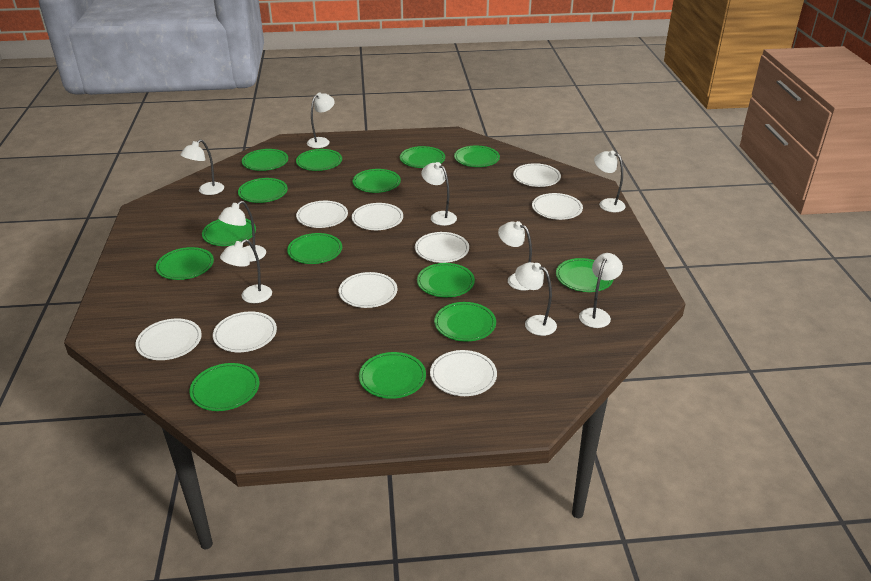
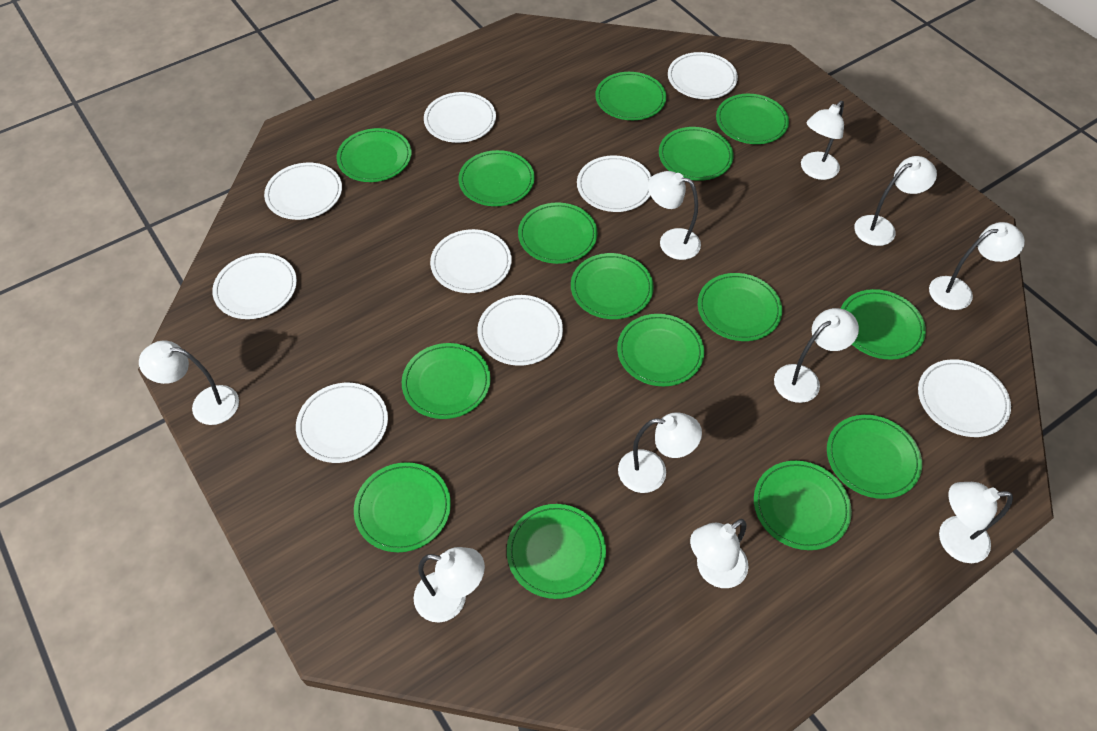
green plate: [156,247,214,280] [189,363,259,411] [202,219,256,246] [238,178,288,203] [242,149,288,171] [287,233,342,264] [296,149,342,171] [353,169,401,193] [359,352,426,399] [400,146,445,168] [417,263,475,297] [434,302,496,342] [454,146,500,167] [556,258,614,292] = 14 -> [336,128,412,182] [354,462,451,552] [402,343,491,419] [459,150,535,206] [507,504,606,599] [518,203,598,264] [571,253,654,319] [595,72,666,120] [617,314,704,386] [659,127,734,181] [698,273,782,341] [716,94,789,144] [754,461,852,550] [827,415,922,499] [840,289,926,360] = 15
white lamp: [180,139,224,195] [218,201,266,262] [220,239,272,303] [307,92,335,148] [421,162,457,226] [498,221,532,290] [515,262,557,336] [579,253,623,328] [594,150,626,212] = 9 -> [139,341,239,425] [414,547,485,622] [618,412,702,493] [648,171,701,260] [690,519,748,588] [774,308,859,403] [801,101,844,180] [854,156,937,246] [929,222,1025,310] [939,482,1013,563] = 10

